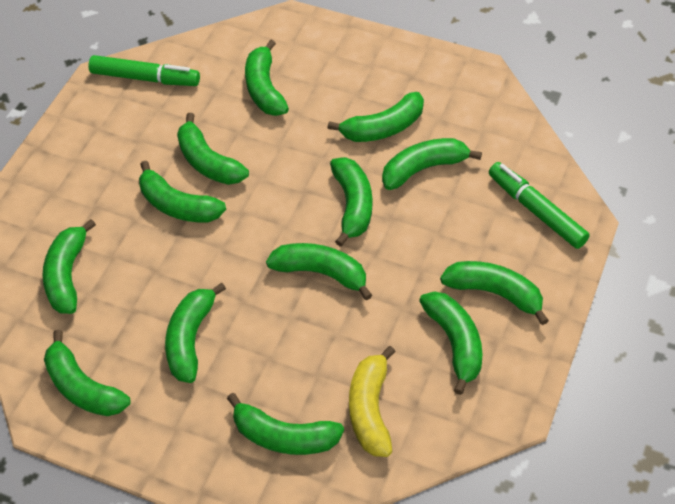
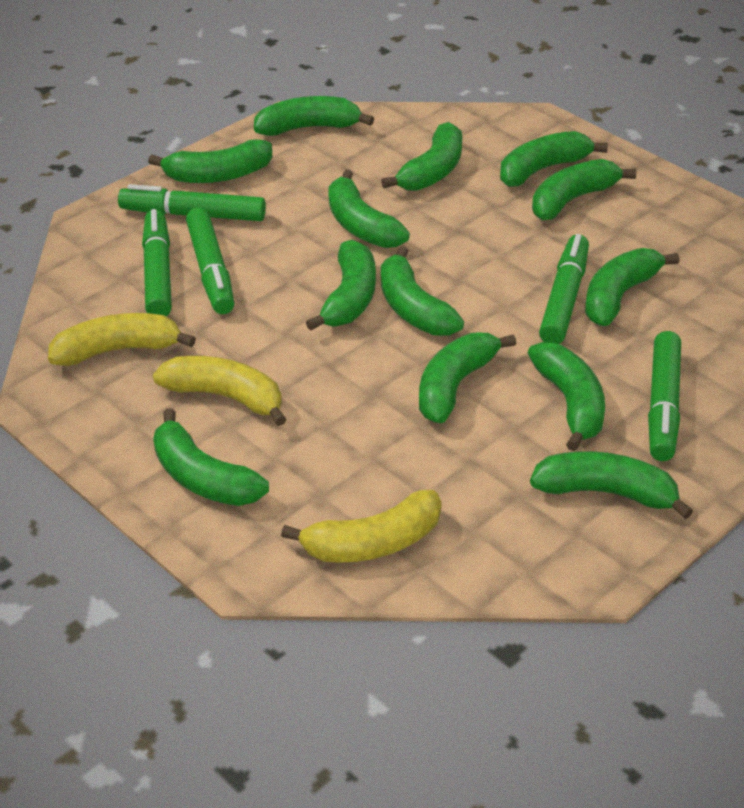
green marker: [88,55,200,86] [489,162,590,249] = 2 -> [118,184,266,221] [142,209,172,316] [186,207,234,314] [539,234,589,344] [648,331,681,461] = 5
yellow banana: [349,346,395,457] = 1 -> [48,313,196,366] [153,356,287,426] [281,490,441,563] = 3

